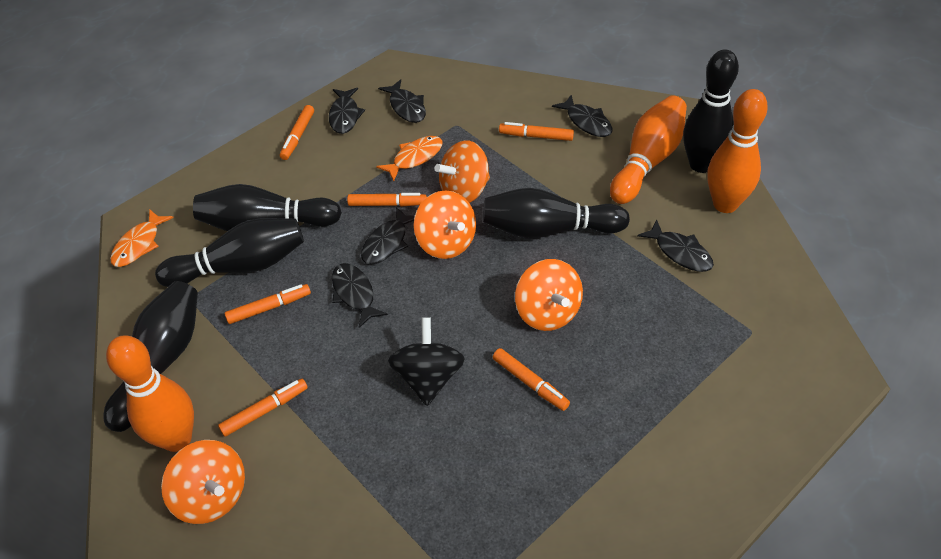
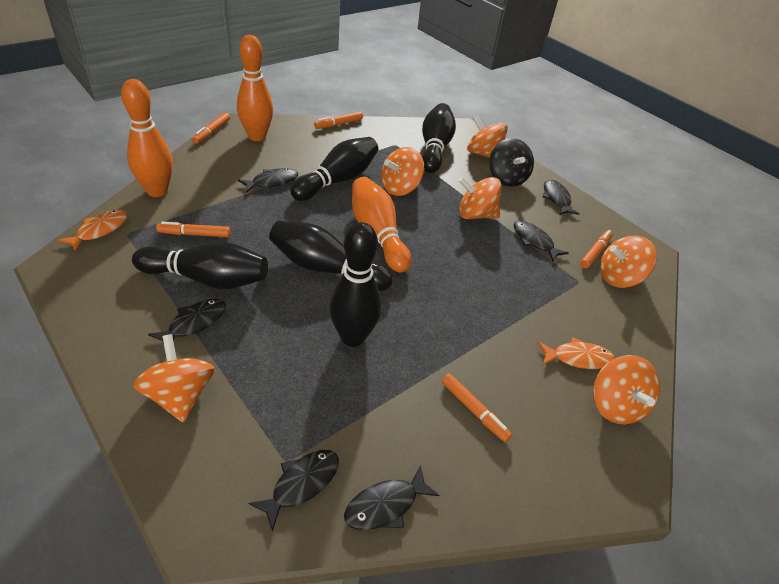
orange marker: [218,379,308,437] [225,284,311,324] [280,105,314,160] [347,193,427,207] [493,348,570,411] [499,122,574,141] = 6 -> [156,221,230,237] [192,112,230,144] [314,111,363,129] [442,374,512,442] [580,230,613,268] = 5
orange spinning top: [161,440,245,524] [414,190,476,259] [434,140,490,203] [515,259,583,331] = 4 -> [133,334,215,423] [381,147,424,196] [458,176,501,219] [467,115,508,158] [593,355,660,424] [600,236,656,288] = 6

